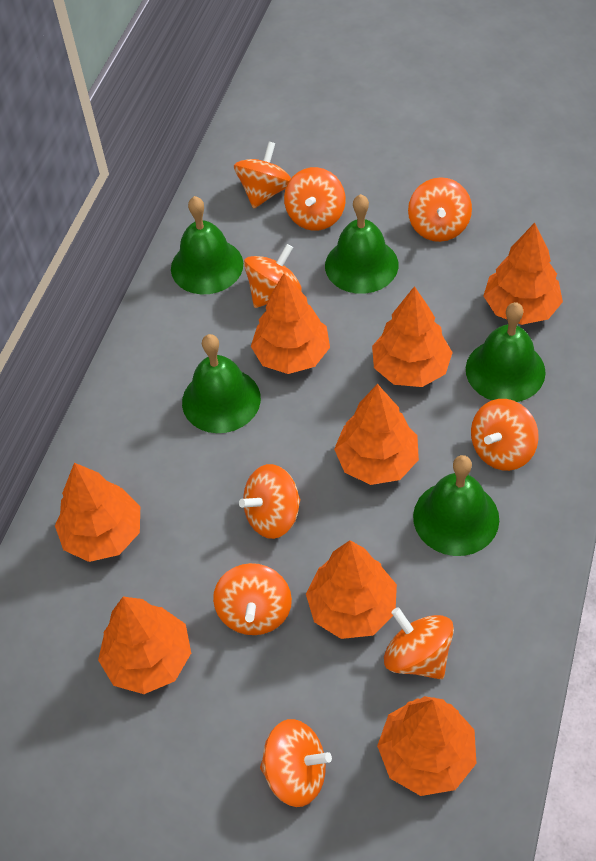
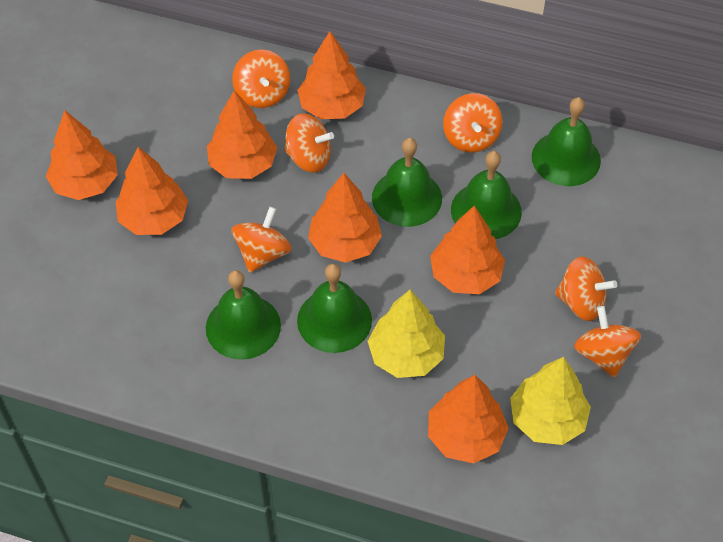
orange spinning top: [213,563,292,635] [234,142,291,209] [239,464,301,539] [244,244,302,308] [260,719,332,807] [284,167,346,231] [384,607,454,679] [408,177,472,242] [471,399,539,471] = 9 -> [232,50,290,108] [232,207,292,273] [284,113,334,173] [443,93,503,152] [555,256,617,321] [574,306,641,378] = 6
orange tree: [55,463,140,562] [98,597,191,694] [251,273,330,374] [306,540,397,639] [334,384,419,485] [372,286,453,387] [377,696,477,796] [483,223,563,325] = 8 -> [46,110,118,200] [115,147,188,235] [207,90,277,179] [297,31,366,119] [308,173,382,263] [428,375,508,463] [430,205,505,294] = 7
yellow tree: none = 0 -> [368,290,445,378] [510,357,591,445] = 2

